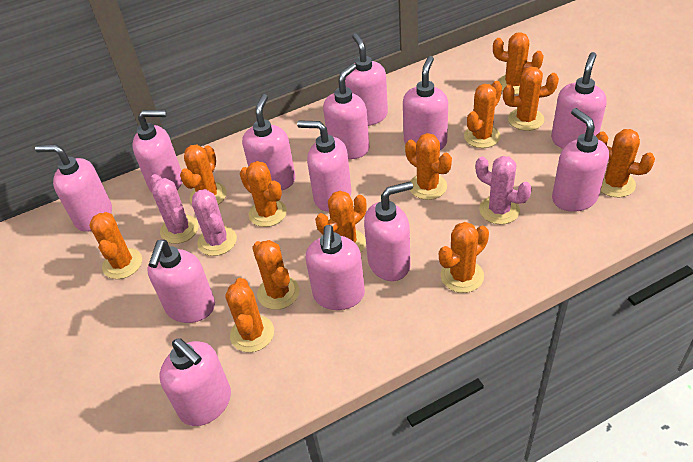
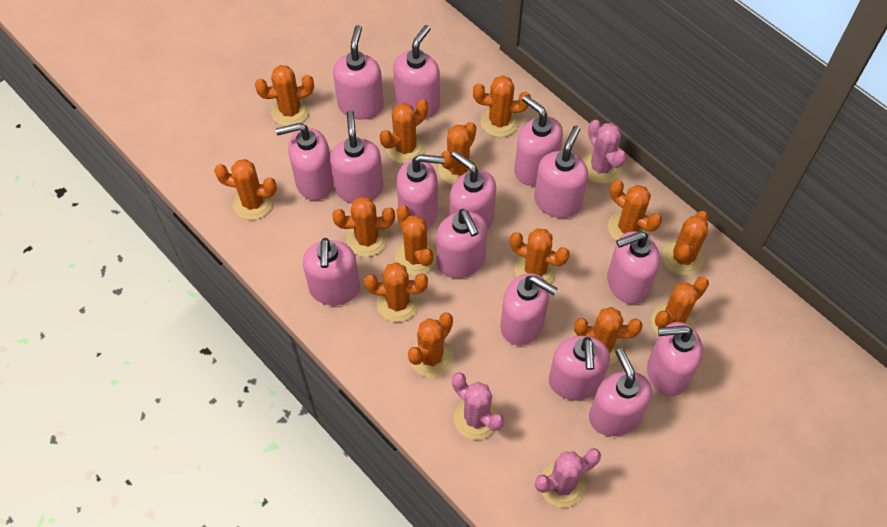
orange cactus: [89,212,142,279] [180,144,227,205] [225,278,274,352] [240,161,287,227] [252,240,299,310] [315,191,367,252] [405,133,452,200] [439,222,489,293] [464,81,502,148] [493,32,544,94] [503,67,559,131] [596,129,655,197] = 12 -> [214,159,277,220] [255,65,314,126] [332,196,395,257] [364,262,428,322] [380,99,428,164] [395,205,437,275] [408,313,453,377] [438,122,478,185] [473,76,531,137] [510,228,570,284] [574,307,642,365] [608,180,662,240] [651,276,709,335] [663,211,708,276] = 14
pink soap dispenser: [35,144,112,232] [132,110,182,192] [147,239,215,323] [160,338,231,426] [242,94,296,190] [297,120,352,212] [306,225,365,310] [323,63,369,159] [345,33,388,126] [364,181,413,281] [403,56,448,150] [551,52,606,149] [552,108,609,212] = 13 -> [276,123,334,201] [302,238,360,305] [330,110,383,204] [333,25,384,120] [393,25,440,118] [396,154,445,229] [436,209,487,278] [449,151,496,230] [501,273,558,345] [514,95,563,186] [534,126,588,218] [549,336,610,400] [589,348,652,436] [607,231,660,304] [647,322,703,396] = 15

